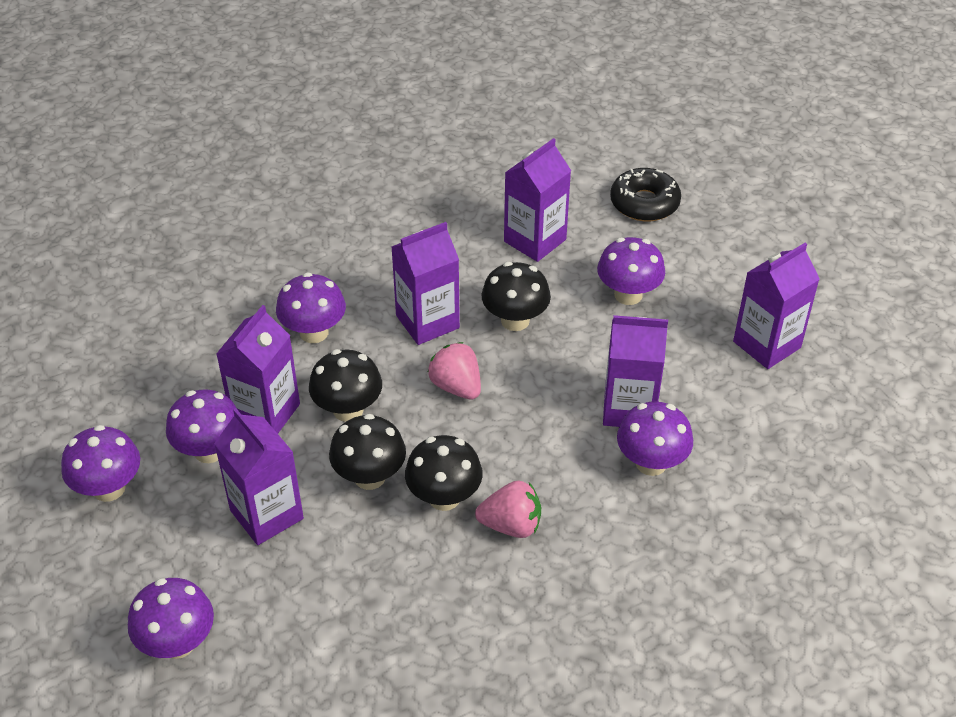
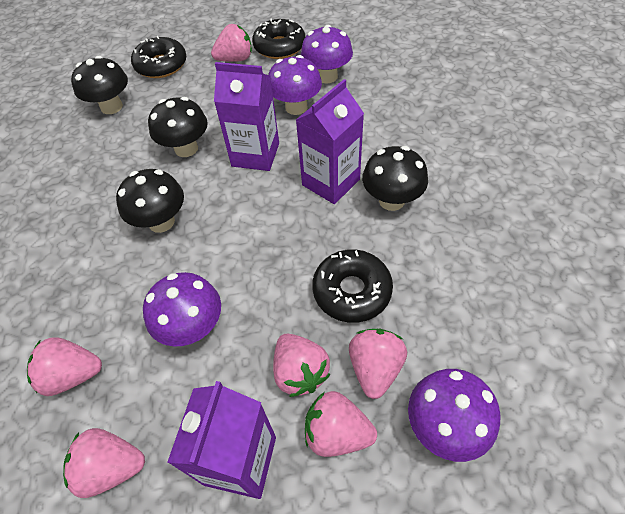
black donut: [610,168,681,221] = 1 -> [131,36,186,78] [252,19,306,59] [312,249,393,323] = 3
pink strawberry: [427,342,481,400] [475,480,541,538] = 2 -> [27,337,102,396] [63,428,145,498] [211,24,252,62] [273,333,331,397] [305,391,377,457] [349,329,407,399] = 6
purple carton: [214,408,304,545] [216,305,300,434] [392,222,460,345] [504,138,571,262] [603,315,668,427] [733,243,820,369] = 6 -> [167,381,276,499] [214,62,279,171] [296,79,364,204] = 3
purple mushroom: [61,425,140,502] [128,578,214,659] [166,389,237,463] [276,272,346,343] [597,237,665,305] [617,401,693,476] = 6 -> [143,272,221,347] [268,55,322,115] [301,25,353,84] [408,369,500,462] = 4

